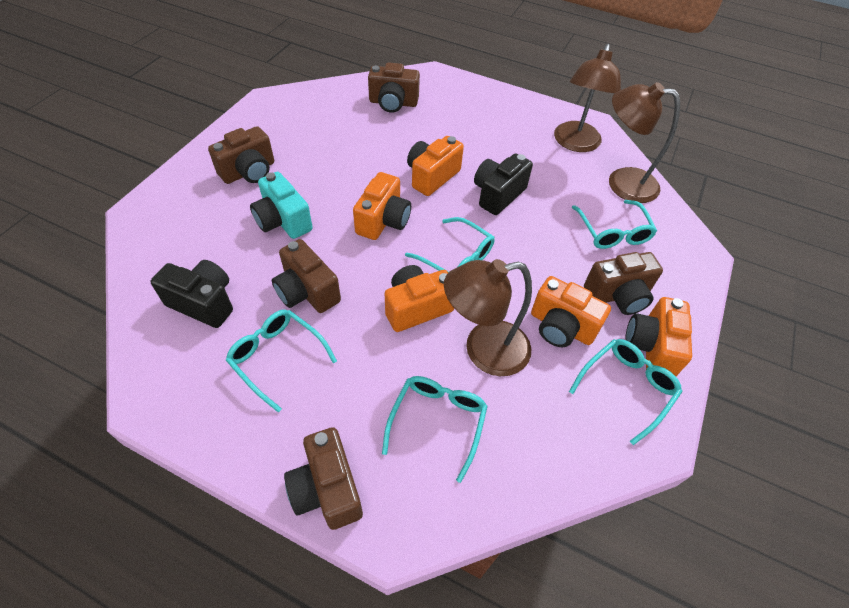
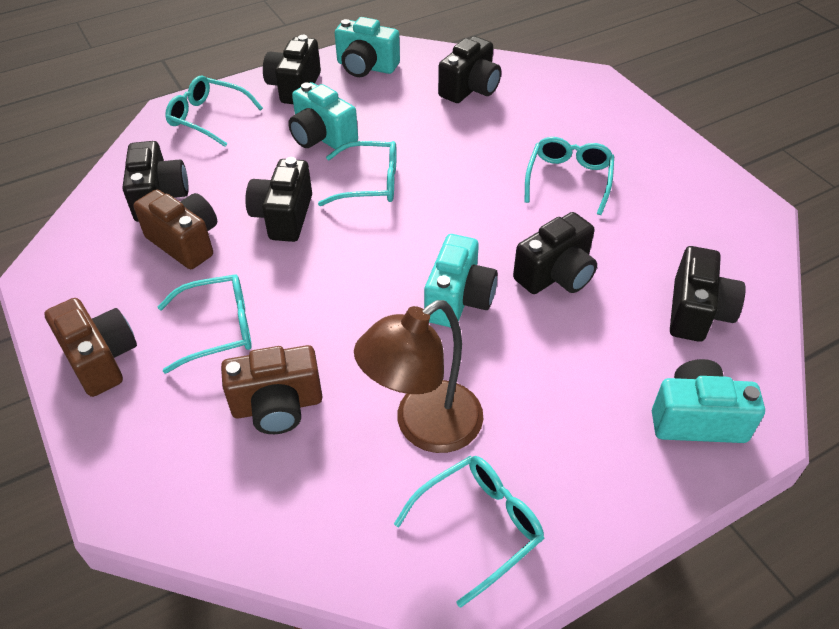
black camera: [150,260,233,328] [474,153,533,215] = 2 -> [123,141,189,222] [245,157,312,242] [263,35,321,104] [438,36,501,103] [513,212,597,294] [670,246,746,342] = 6
brown camera: [208,126,274,184] [272,239,341,313] [284,427,363,530] [368,62,420,113] [584,252,663,315] = 5 -> [44,298,137,397] [133,189,217,269] [221,345,322,434] = 3
brown lamp: [444,259,532,376] [554,44,621,152] [609,82,680,203] = 3 -> [354,300,483,453] = 1
orange camera: [353,172,411,240] [385,265,454,332] [407,136,464,196] [531,276,611,347] [625,297,692,376] = 5 -> none = 0
turquoise camera: [250,172,313,239] = 1 -> [288,82,358,150] [335,17,400,77] [424,234,498,328] [652,359,765,443] = 4

